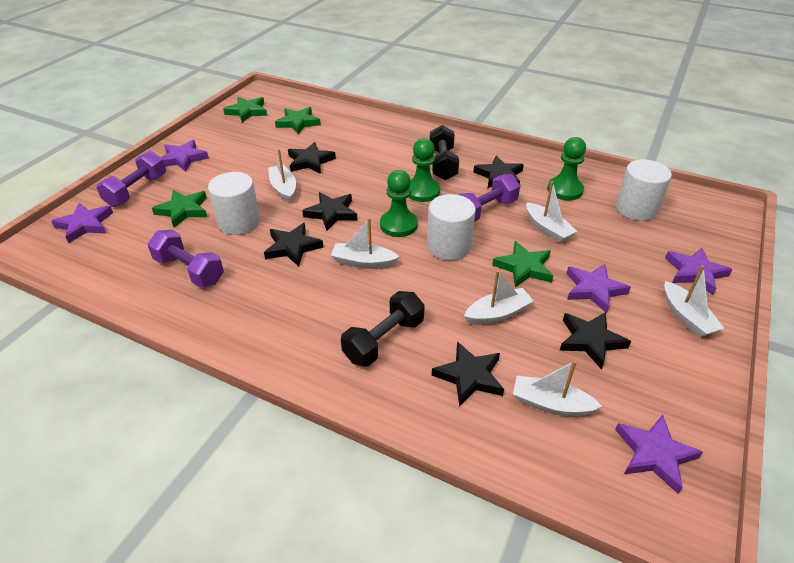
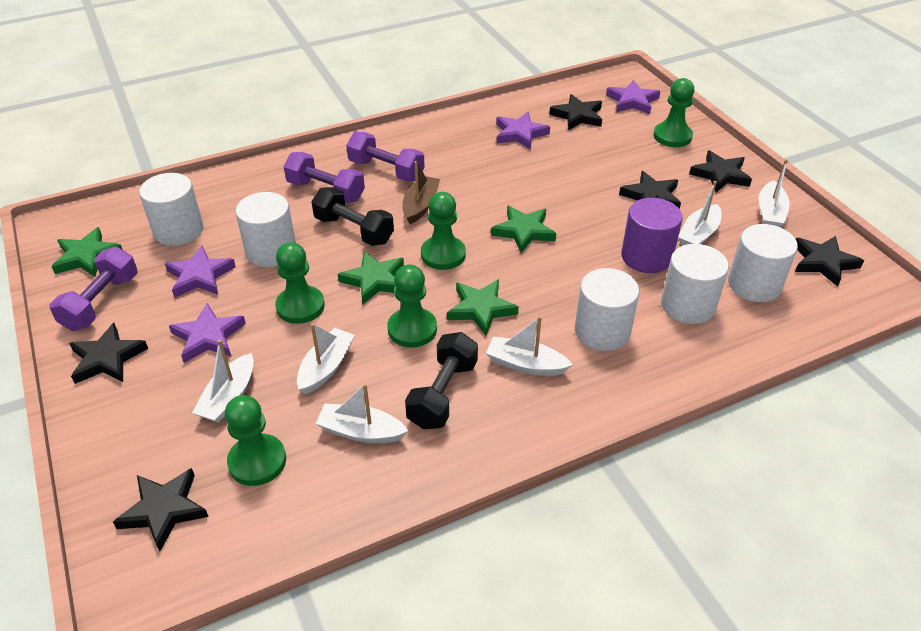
brown boat: none = 0 -> [403,161,440,224] = 1
green pawn: [380,170,418,237] [408,138,440,202] [547,137,586,200] = 3 -> [225,395,286,486] [275,242,325,324] [388,264,437,348] [421,192,466,270] [653,78,694,147] = 5
purple cylinder: none = 0 -> [621,198,683,273] = 1
purple star: [51,203,113,243] [160,140,209,172] [566,264,631,313] [615,415,703,494] [665,248,732,295] = 5 -> [165,246,236,298] [169,303,246,363] [496,112,550,150] [606,80,660,114] = 4
white cylinder: [208,172,260,235] [427,194,476,260] [616,159,672,221] = 3 -> [139,173,203,246] [235,192,296,267] [575,268,639,351] [661,244,729,324] [728,224,798,302] = 5

